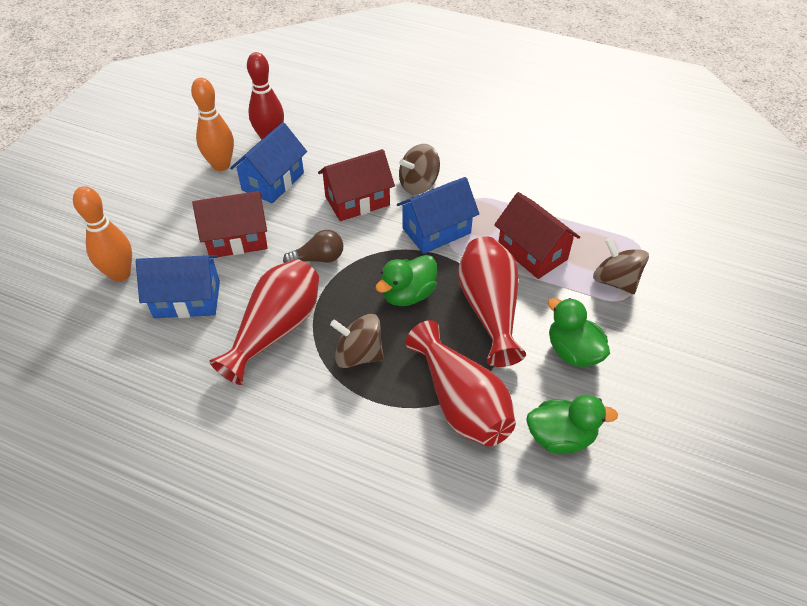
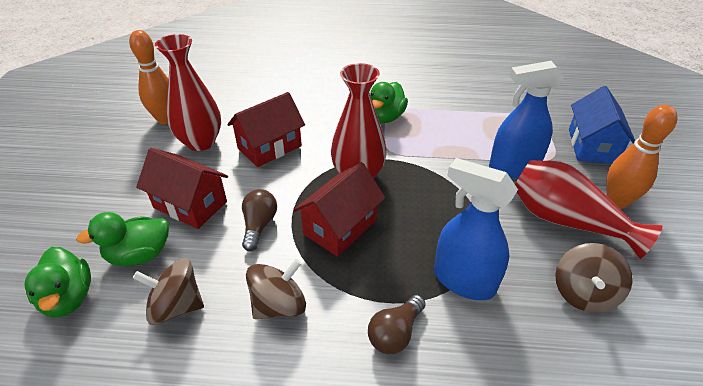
blue house: [136,255,220,318] [230,123,307,204] [397,177,479,254] = 3 -> [569,86,635,164] = 1
blue spray bottle: none = 0 -> [434,158,518,300] [489,61,564,178] = 2
brown light bulb: [283,230,343,263] = 1 -> [242,189,277,251] [368,295,426,354] = 2
red bowling pin: [247,52,284,140] = 1 -> none = 0

